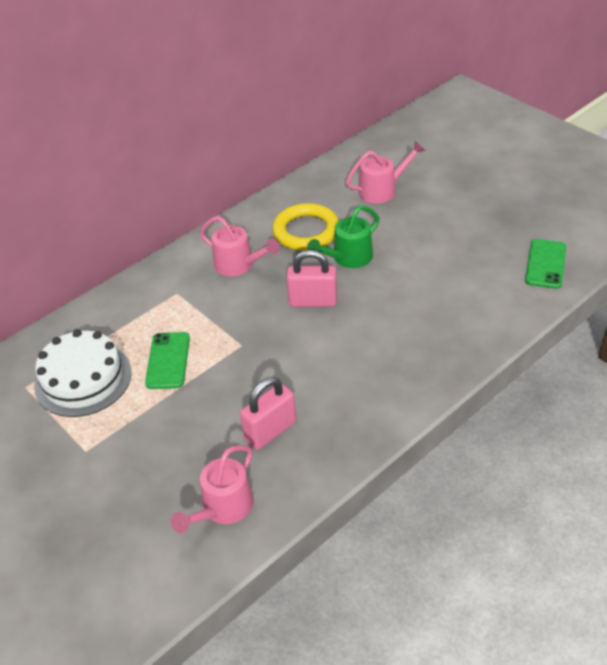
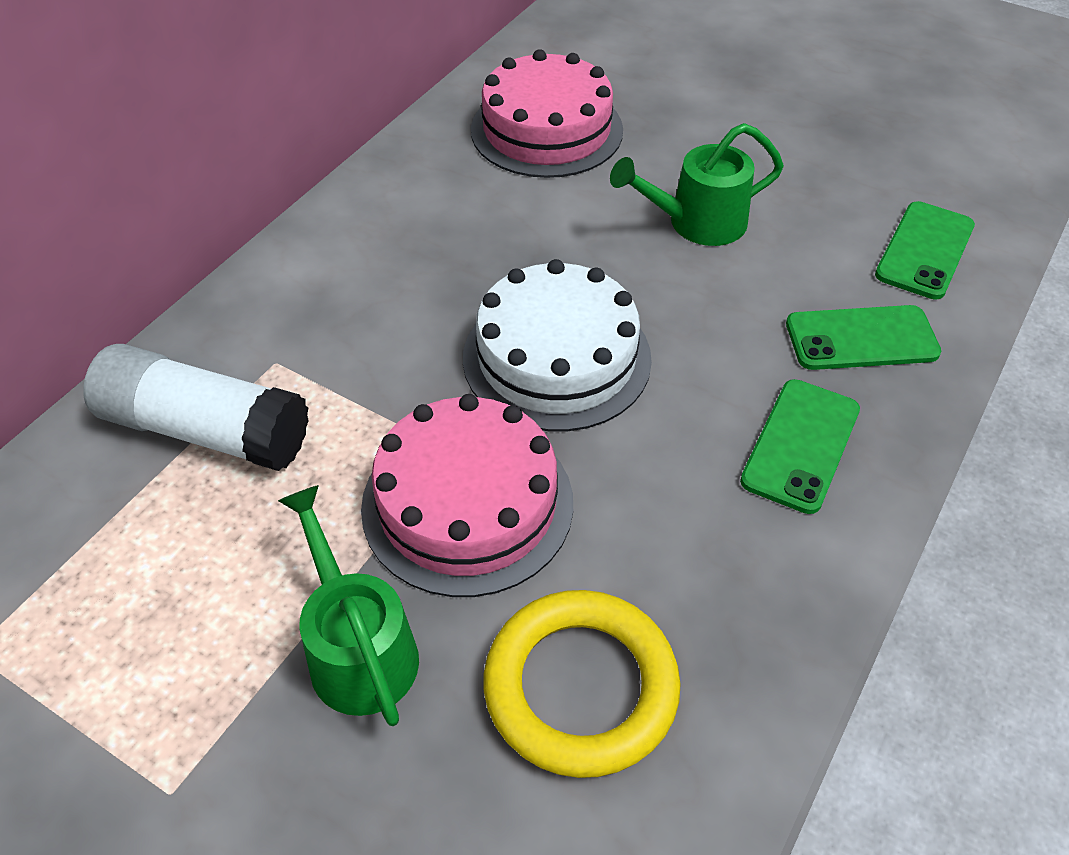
green phone: [145,332,190,389] [525,239,566,289] = 2 -> [740,379,860,514] [786,305,941,370] [875,201,975,300] = 3
green watering can: [307,206,380,268] = 1 -> [278,485,419,726] [610,123,784,246] = 2
pink cake: none = 0 -> [361,394,573,597] [471,49,623,178] = 2
pink padlock: [240,377,296,450] [287,250,337,307] = 2 -> none = 0
pink watering can: [171,445,253,534] [200,216,280,276] [346,141,426,204] = 3 -> none = 0
white glue stick: none = 0 -> [83,344,309,471] = 1

